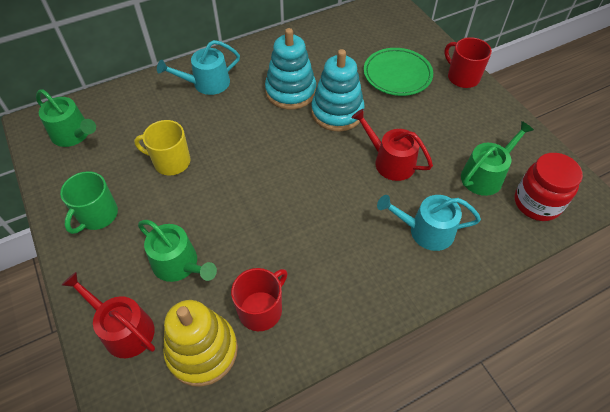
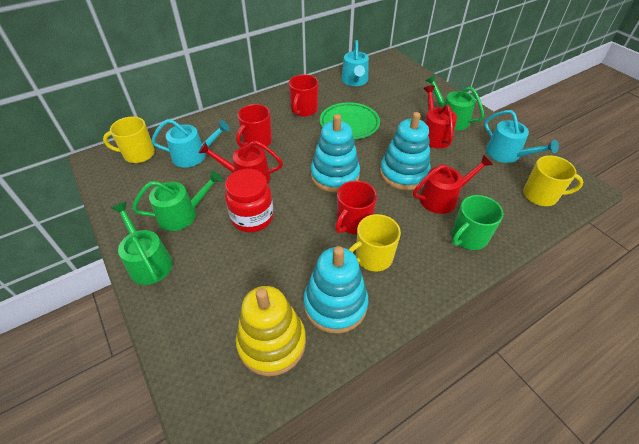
red mug: [231,268,287,331] [444,37,492,88] = 2 -> [236,104,272,149] [289,74,319,117] [335,181,377,234] = 3
red watering can: [61,272,155,358] [351,109,433,181] = 2 -> [199,141,283,184] [413,155,493,214] [423,85,457,148] = 3
turquoise stacking toy: [265,28,316,109] [311,49,365,131] = 2 -> [303,246,369,334] [310,114,360,193] [380,112,431,190] = 3
turquoise watering can: [157,40,240,95] [377,195,481,251] = 2 -> [151,119,230,167] [341,40,369,86] [484,110,559,163] = 3
yellow mug: [134,120,190,176] = 1 -> [103,117,155,163] [349,214,401,271] [523,155,584,206] = 3

